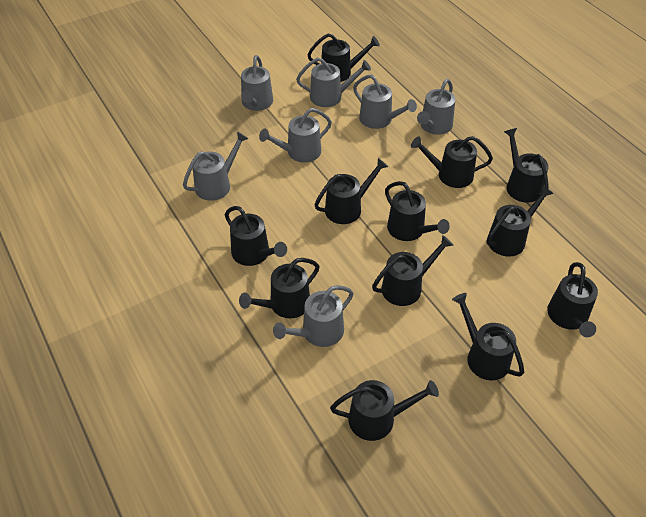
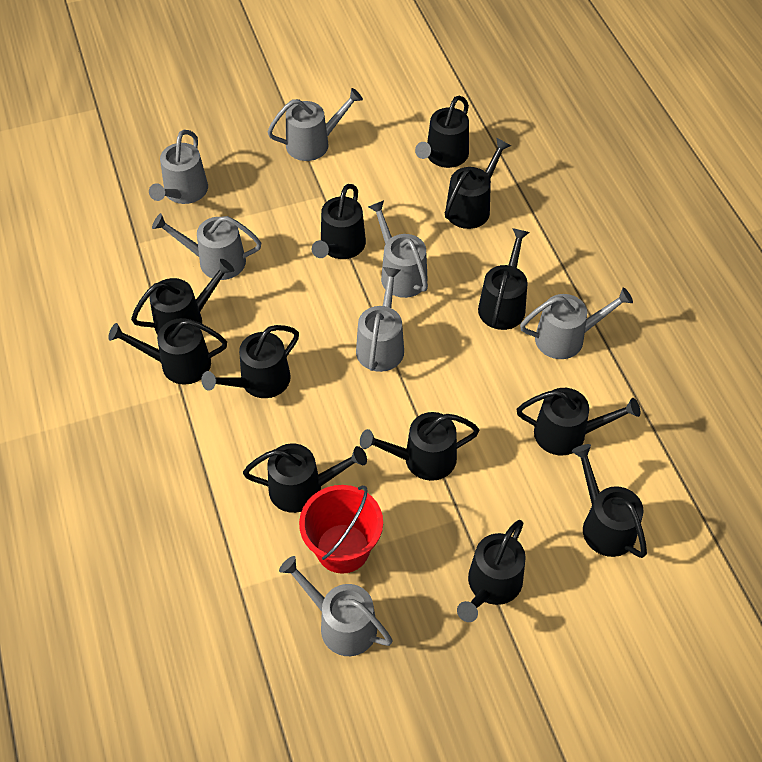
red bucket: none = 0 -> [299,485,383,574] = 1

